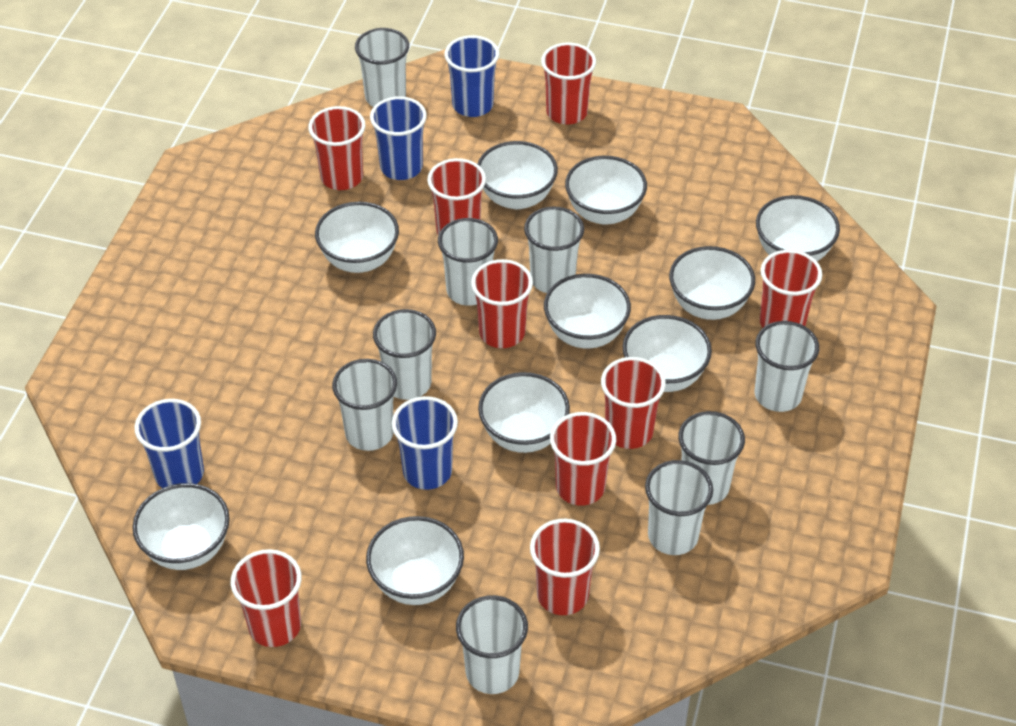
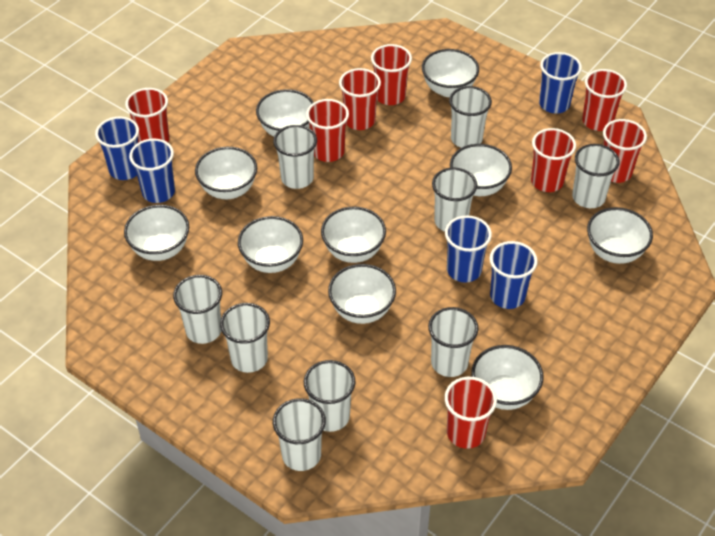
blue cup: [134,399,204,488] [370,96,427,180] [392,396,458,490] [445,35,499,117] = 4 -> [95,116,139,180] [129,138,175,203] [445,215,492,283] [490,241,538,309] [539,52,582,114] = 5
red cup: [231,549,302,647] [308,106,365,190] [427,158,486,236] [471,259,533,348] [530,519,600,615] [541,42,596,124] [550,412,616,506] [601,357,666,449] [760,250,822,328] = 9 -> [125,88,169,143] [306,99,349,162] [339,68,381,130] [371,44,412,105] [444,377,497,449] [531,128,576,192] [582,69,627,131] [603,119,647,183] = 8

